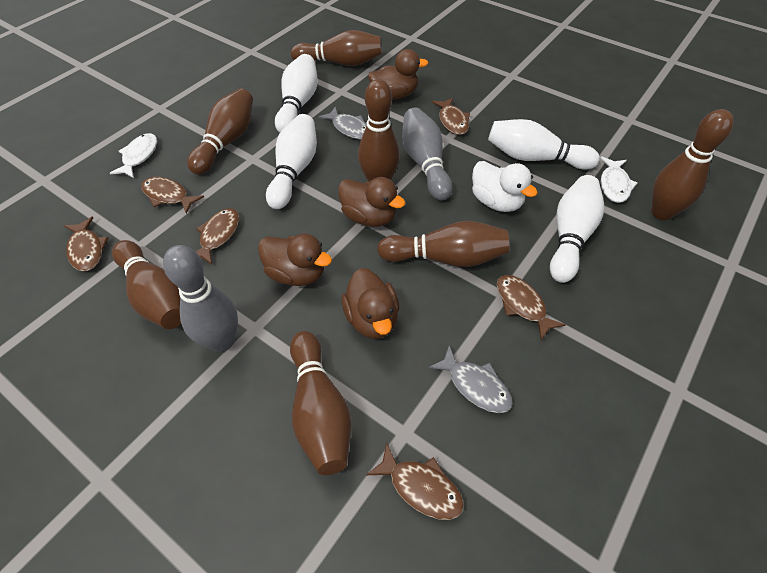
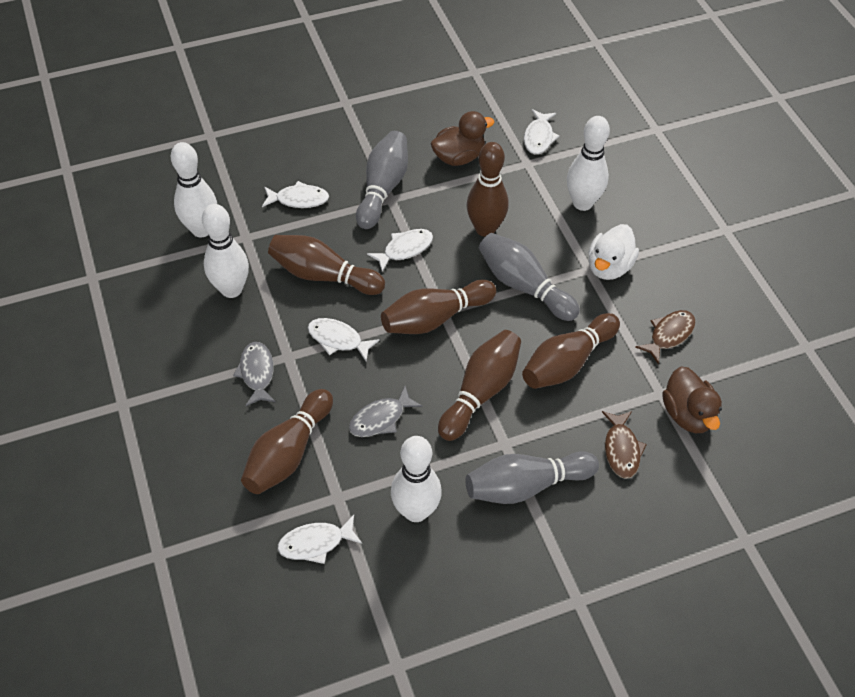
brown bowling pin: [112,240,181,329] [187,88,253,175] [290,331,351,475] [291,30,382,66] [358,79,400,181] [377,221,509,267] [651,109,734,220] = 7 -> [241,389,333,494] [268,235,385,295] [381,280,496,334] [438,330,521,441] [467,142,509,237] [522,313,620,389] = 6
brown duck: [258,234,332,286] [338,177,406,227] [341,268,399,339] [368,49,428,99] = 4 -> [431,111,495,166] [663,367,722,433] = 2
brown fish: [64,216,108,271] [141,177,204,214] [195,208,239,265] [366,442,464,520] [432,98,470,135] [497,275,566,340] = 6 -> [602,411,647,479] [635,310,696,364] = 2
grey bowling pin: [163,245,238,352] [402,107,452,201] = 2 -> [356,131,408,229] [465,451,599,504] [479,233,580,321] = 3
white fish: [110,133,157,178] [600,157,637,203] = 2 -> [262,181,329,208] [277,515,362,564] [308,318,380,362] [367,229,433,272] [524,109,559,154] = 5

